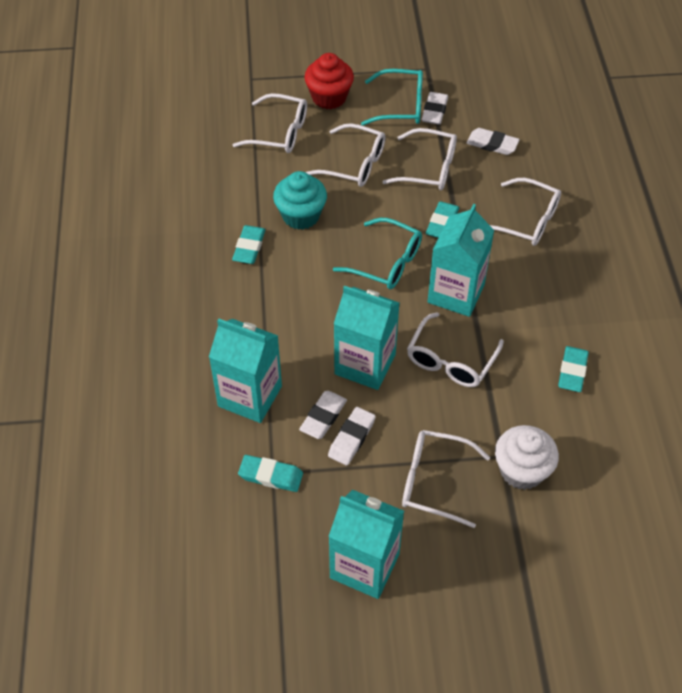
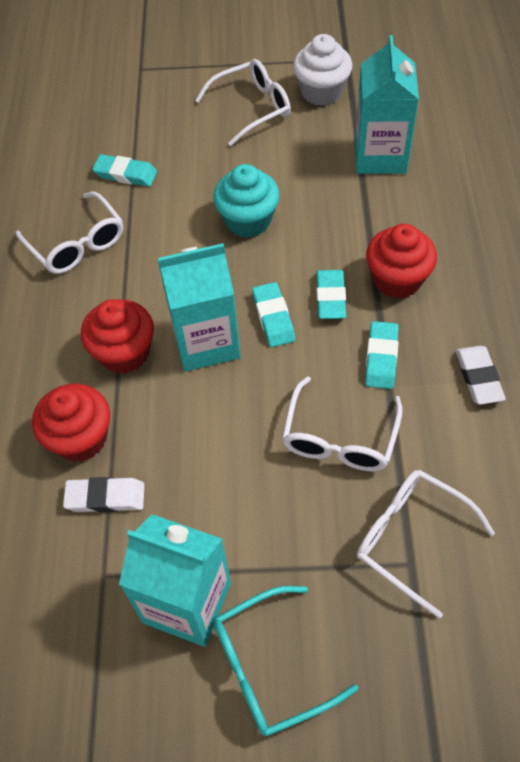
red cupcake: [304,53,354,109] = 1 -> [32,383,110,462] [81,299,154,374] [366,224,437,299] = 3
turquoise carton: [209,319,282,423] [328,490,404,599] [334,286,399,390] [427,204,494,317] = 4 -> [119,514,231,647] [158,243,240,371] [355,35,419,174] = 3
turquoise glasses: [333,218,422,289] [361,69,423,126] = 2 -> [214,586,358,736] = 1
white eraser: [299,391,347,439] [328,407,376,466] [421,92,448,125] [467,128,520,155] = 4 -> [63,477,145,513] [456,346,506,405] = 2
white glasses: [233,93,307,153] [306,123,385,187] [382,128,457,190] [402,430,490,528] [407,312,504,387] [490,178,561,246] = 6 -> [16,191,123,274] [195,59,291,146] [282,376,403,471] [357,470,495,618] = 4

